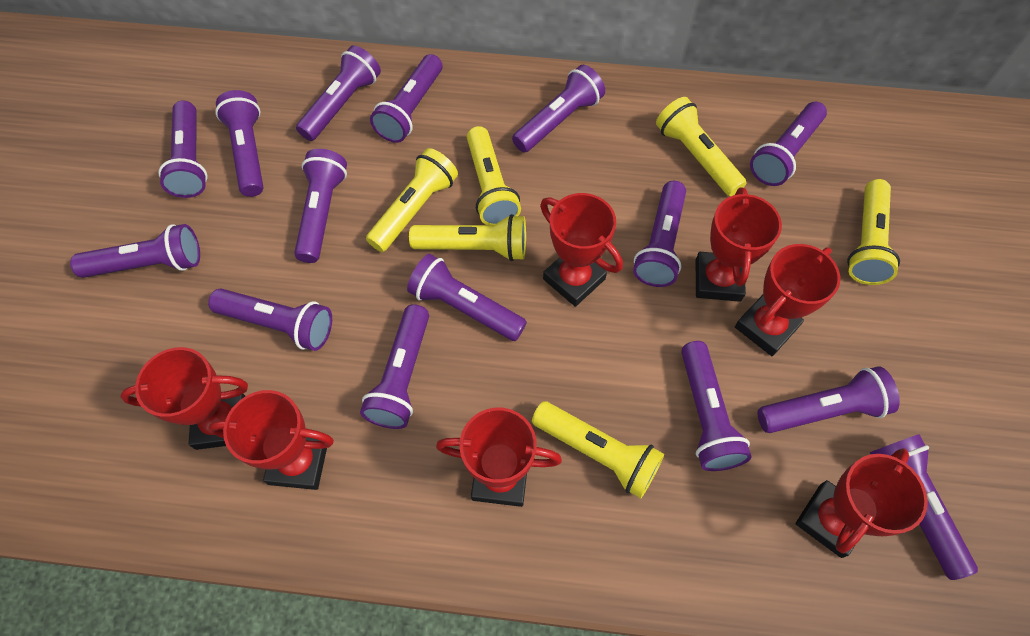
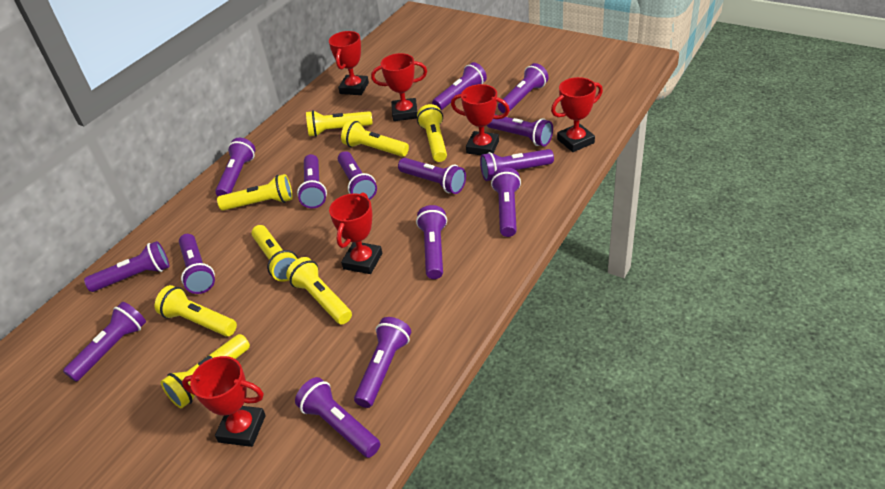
red trophy: [120,347,248,450] [208,390,334,490] [436,408,562,507] [540,193,623,307] [696,187,782,302] [735,244,840,356] [795,448,928,558] = 7 -> [182,356,266,447] [329,31,369,95] [329,193,382,274] [371,53,427,121] [451,84,510,155] [551,77,603,152] = 6
yellow flashlight: [366,148,458,252] [409,214,526,261] [467,126,521,225] [532,401,664,498] [656,97,746,196] [847,179,900,285] = 6 -> [155,285,237,337] [160,334,250,409] [217,174,293,211] [251,225,298,282] [286,257,352,324] [306,110,373,137] [341,120,409,157] [417,104,447,162] = 8

